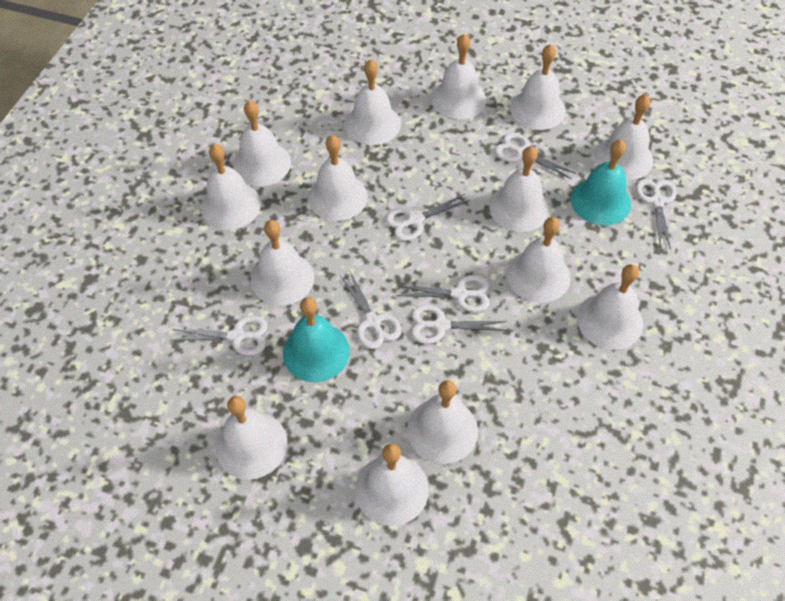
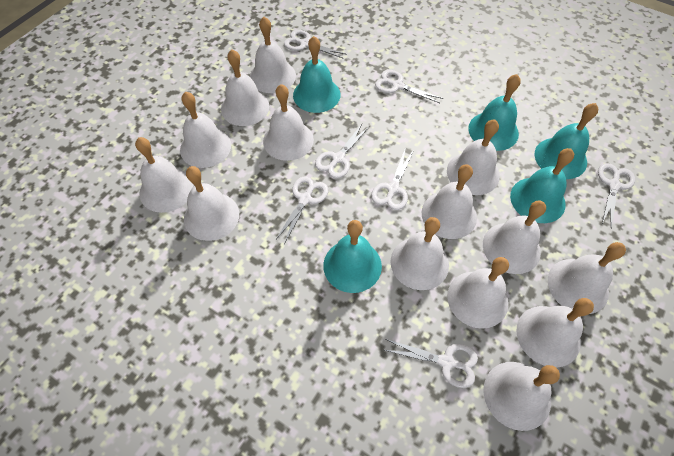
turquoise bell: [283,297,350,382] [571,139,631,226] = 2 -> [293,36,340,113] [323,220,382,293] [468,74,520,151] [510,148,574,223] [535,103,598,179] = 5

